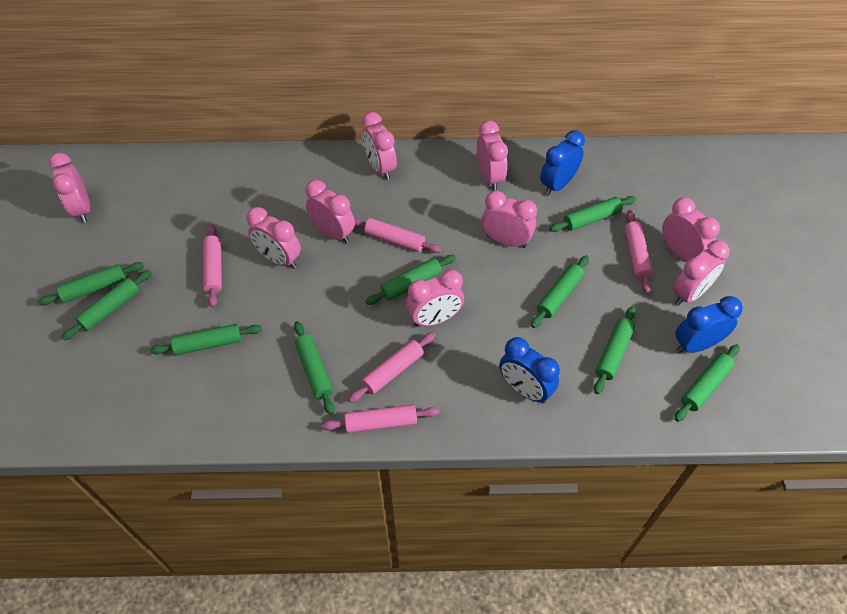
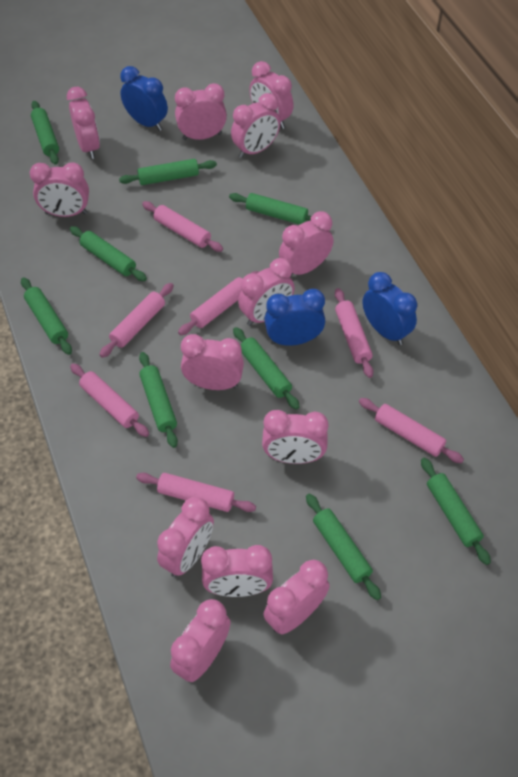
pink clock: [49,153,90,223] [247,207,301,269] [305,180,355,243] [362,112,397,180] [406,269,464,327] [477,121,508,191] [481,191,537,248] [662,197,720,261] [673,240,730,305] = 9 -> [30,162,89,217] [67,87,100,159] [157,497,214,577] [170,599,231,682] [175,83,227,140] [181,334,244,390] [201,545,273,597] [231,93,280,158] [238,258,295,326] [249,61,294,129] [262,410,328,464] [263,560,330,634] [279,211,333,276] = 13
pink rolling pin: [203,224,222,308] [322,405,439,433] [348,332,435,403] [354,217,442,253] [625,210,653,293] = 5 -> [70,363,149,437] [99,283,174,358] [136,473,256,512] [142,201,223,252] [178,271,259,335] [335,288,374,378] [359,398,464,463] = 7

